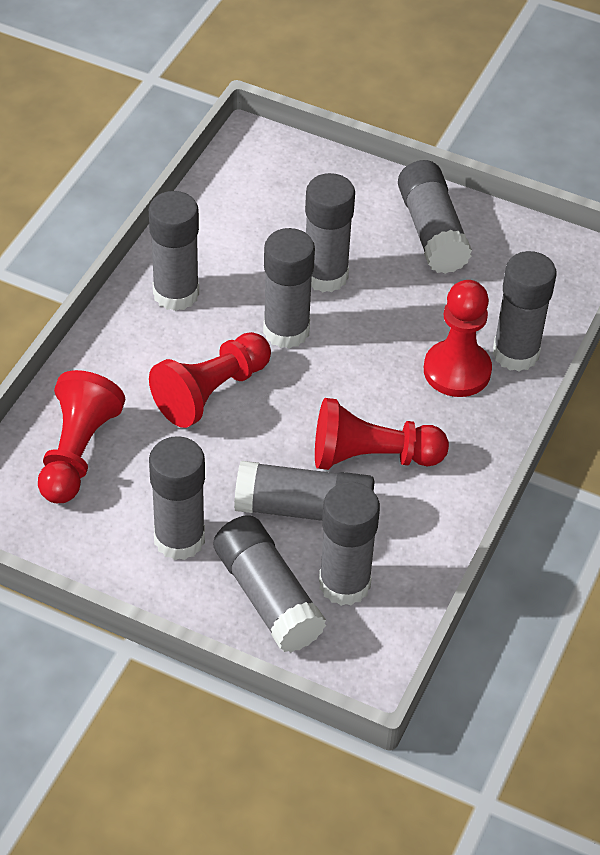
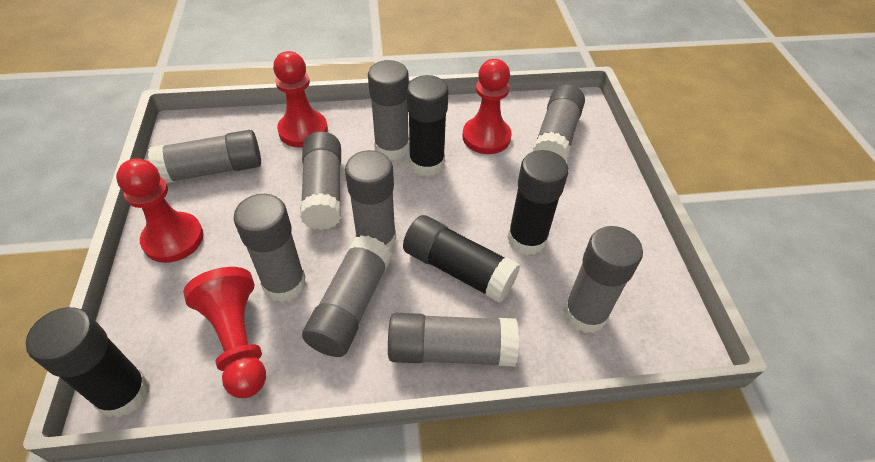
black glue stick: none = 0 -> [26,307,149,418] [403,215,520,303] [407,75,449,176] [507,150,569,255] = 4

